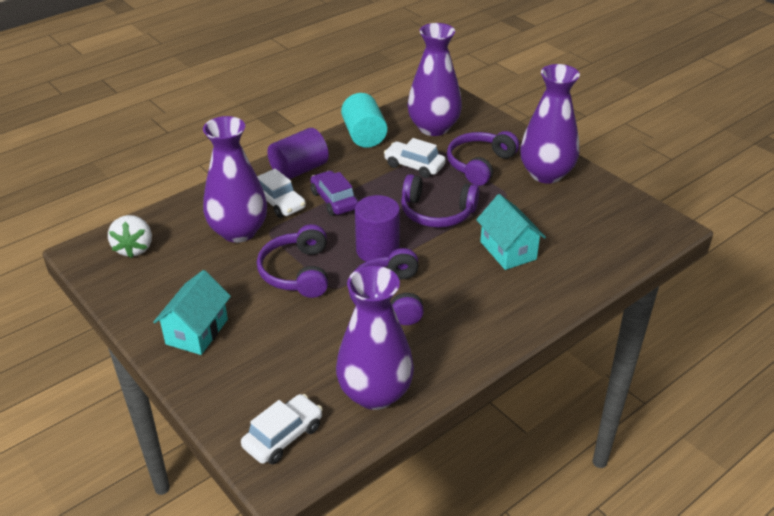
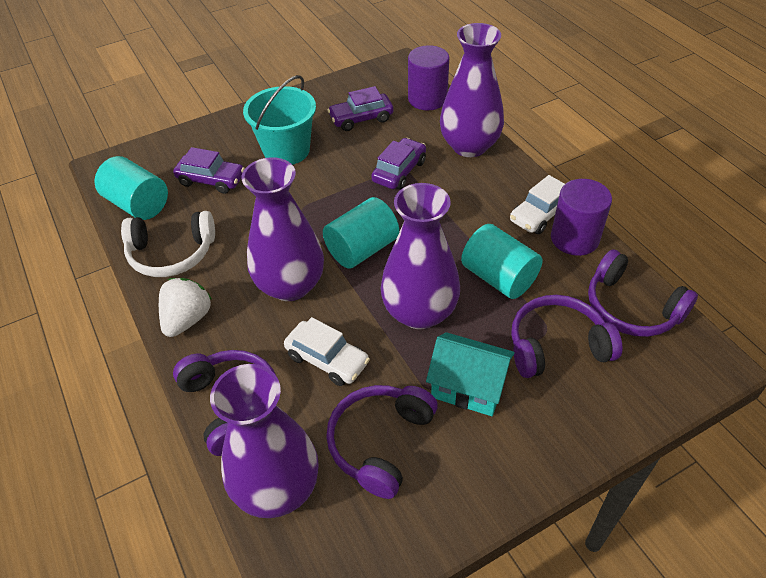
purple car: [310,171,358,216] = 1 -> [173,147,245,194] [327,86,393,131] [371,138,426,190] = 3
turquoise bucket: none = 0 -> [243,75,316,165] = 1
turquoise cylinder: [341,93,387,148] = 1 -> [94,156,168,220] [323,197,399,269] [461,224,542,299] = 3
turquoise house: [153,270,231,355] [476,194,546,270] = 2 -> [426,332,515,416] = 1
white car: [241,394,323,464] [257,169,306,218] [384,138,446,178] = 3 -> [284,317,370,386] [510,175,565,234] = 2
white headphones: none = 0 -> [121,211,215,277] = 1

